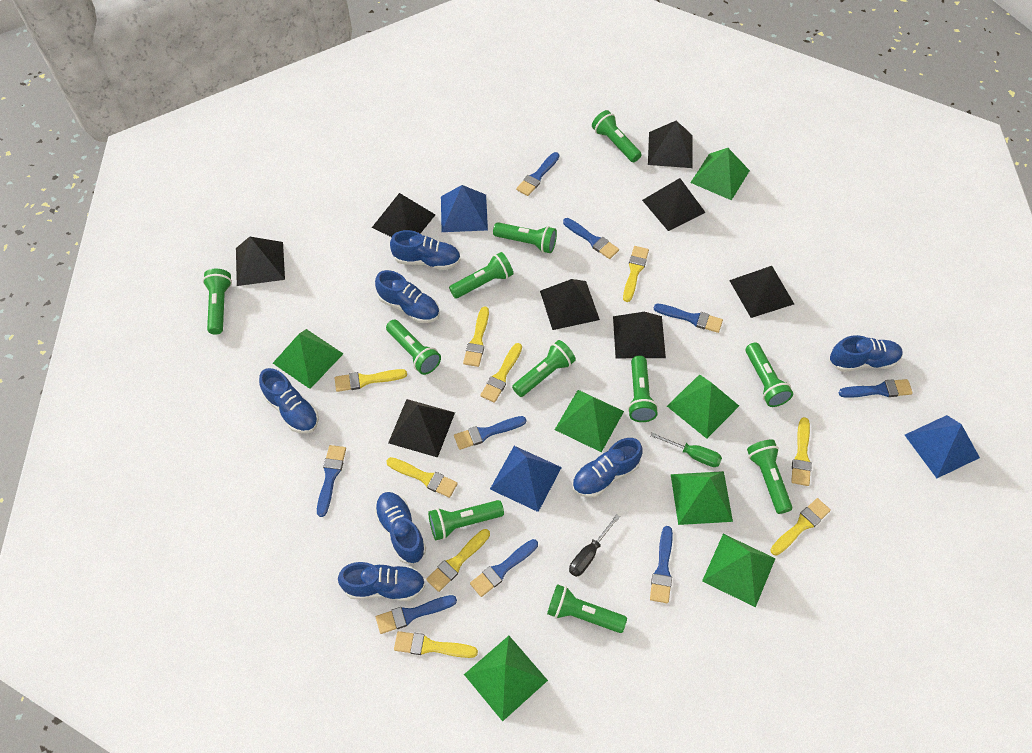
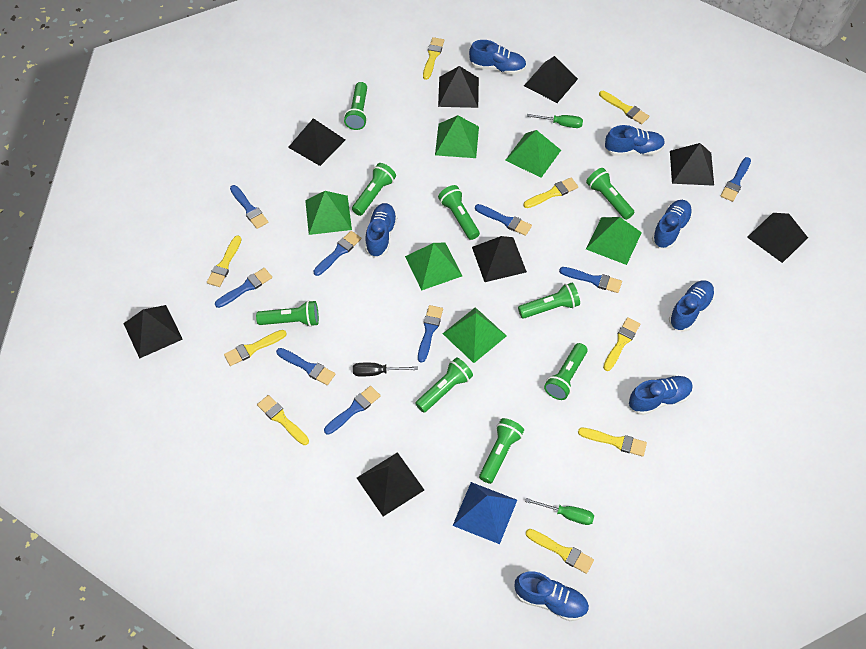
blue pyramid: [441,185,488,232] [490,446,562,512] [905,415,980,478] = 3 -> [453,482,517,544] = 1
green flashlight: [203,269,232,335] [386,320,441,375] [428,500,504,540] [449,252,513,299] [493,222,557,253] [512,340,576,397] [547,584,627,633] [592,110,642,162] [628,355,658,422] [746,343,793,407] [747,439,792,514] = 11 -> [256,300,319,327] [344,82,367,130] [352,163,396,216] [415,358,473,413] [438,185,480,240] [479,418,524,484] [518,283,580,319] [544,343,587,400] [586,168,635,220] = 9
green pyramid: [273,329,343,389] [464,636,548,721] [555,390,624,453] [667,374,739,439] [671,471,733,525] [690,148,750,200] [702,534,776,607] = 7 -> [305,191,352,235] [405,242,462,291] [435,115,479,158] [443,307,506,363] [505,130,561,178] [586,217,642,265] = 6
green screwdriver: [650,432,722,467] = 1 -> [525,498,594,525] [527,114,583,128] = 2

